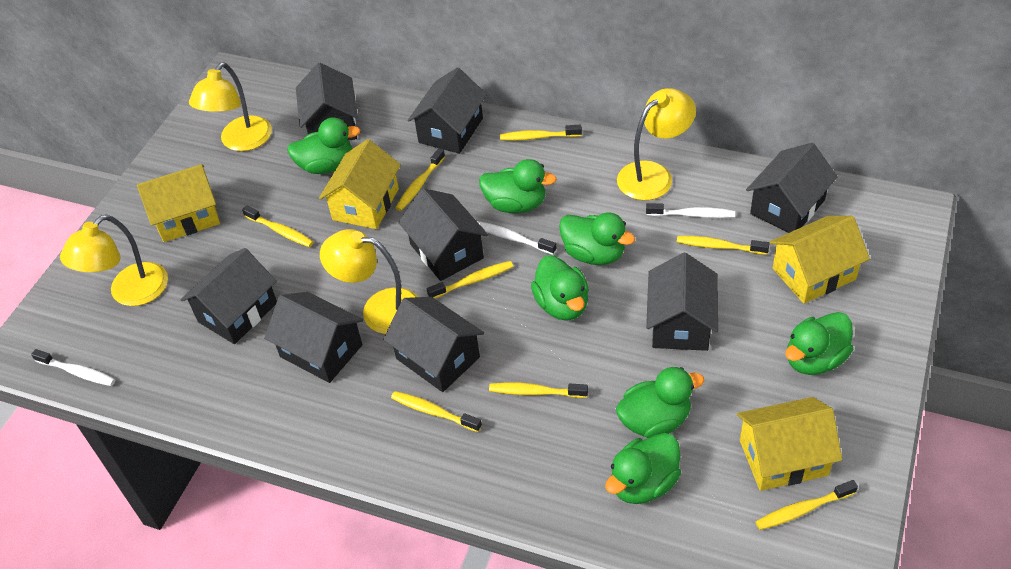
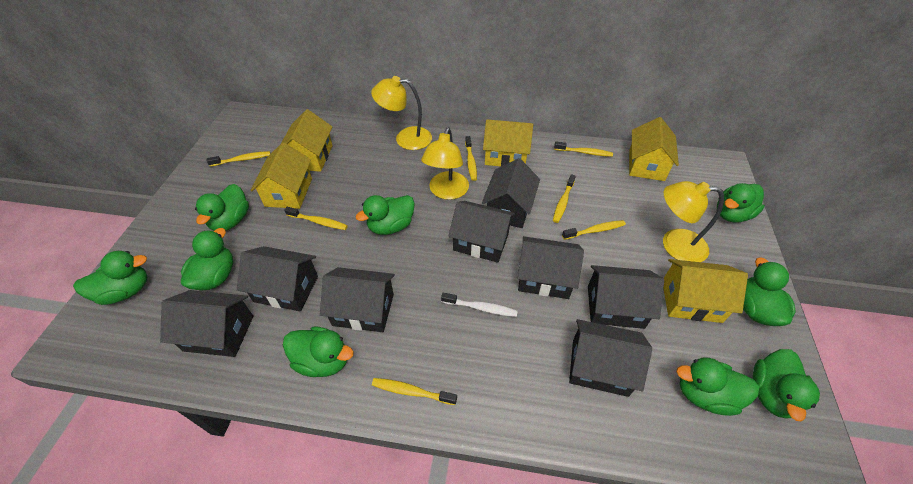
green duck: [287,117,361,174] [479,159,557,213] [531,255,589,321] [559,212,635,265] [605,433,681,504] [616,367,704,438] [785,312,853,375] = 7 -> [73,251,147,305] [181,228,233,290] [195,184,249,231] [283,326,354,377] [355,195,415,235] [676,358,759,416] [717,183,765,222] [743,257,796,326] [753,349,820,421] = 9
white toothbrush: [31,349,116,386] [478,221,556,255] [646,203,735,218] = 3 -> [441,293,518,317] = 1
yellow house: [137,164,220,242] [319,139,401,229] [737,397,842,491] [769,216,870,304] = 4 -> [250,142,312,209] [281,109,333,172] [483,119,533,166] [629,117,679,181] [663,259,748,323] = 5
yellow lamp: [60,215,168,306] [189,62,272,151] [320,229,418,334] [617,88,696,200] = 4 -> [371,76,432,150] [421,127,469,200] [663,181,724,262] = 3
yellow toothbrush: [242,205,314,247] [391,391,482,432] [395,148,445,211] [427,261,514,299] [489,383,588,398] [500,125,582,141] [677,236,770,255] [755,480,858,530] = 8 -> [207,151,271,167] [284,207,348,230] [372,378,457,405] [465,136,477,181] [553,174,576,223] [554,142,613,157] [562,220,626,240] = 7

